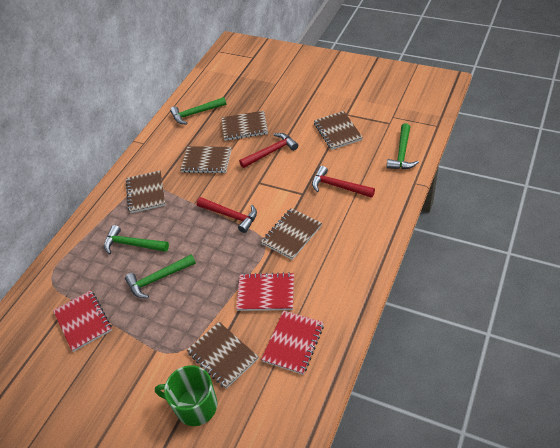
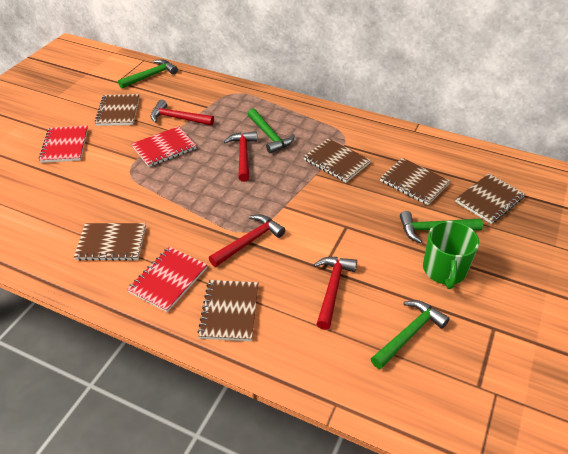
red hammer: [197,197,257,233] [239,133,298,168] [312,166,375,198] = 3 -> [150,100,214,125] [209,215,285,267] [224,131,257,182] [314,257,357,330] = 4

